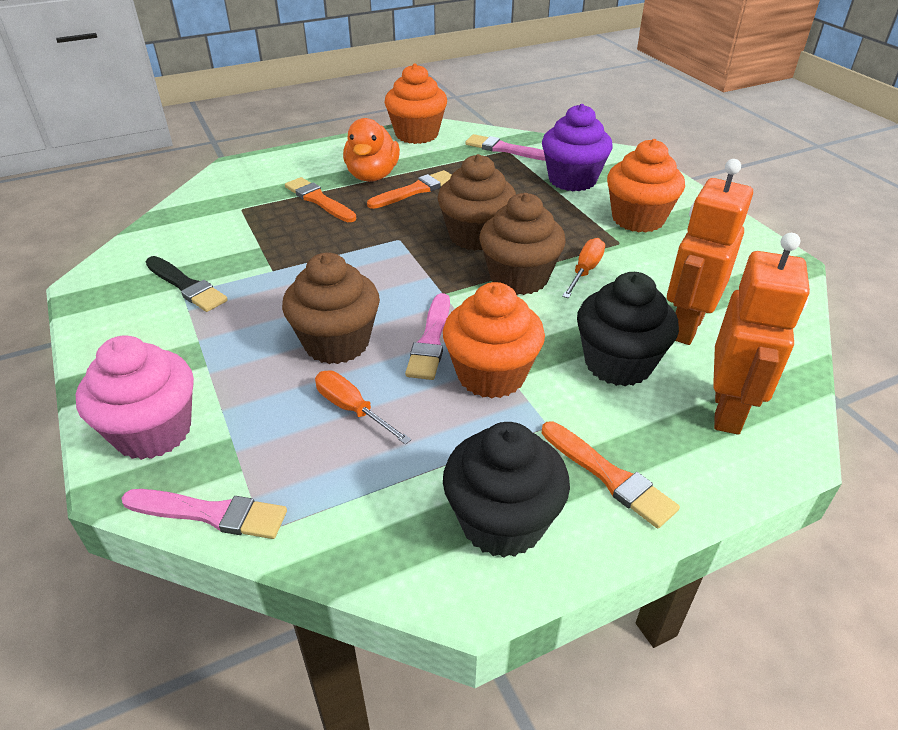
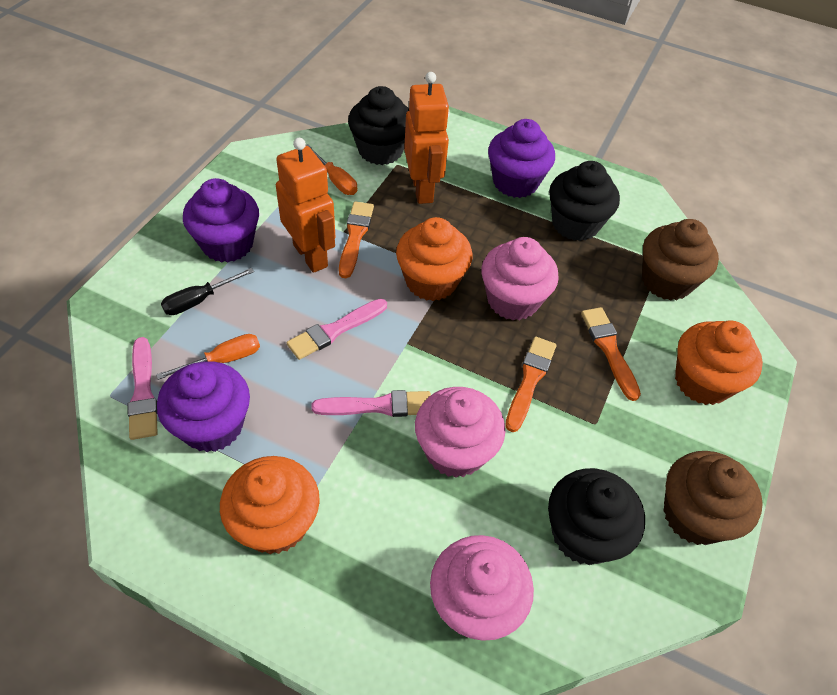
black brush: [146,256,228,312] = 1 -> none = 0
black cupcake: [443,422,570,558] [577,272,679,386] = 2 -> [348,86,409,165] [548,468,645,565] [549,161,620,241] = 3
black screwdriver: none = 0 -> [161,268,254,315] = 1
brown cupcake: [282,252,380,364] [438,154,516,251] [479,193,566,295] = 3 -> [642,219,719,301] [663,451,763,545] = 2
orange duck: [343,118,400,182] = 1 -> none = 0
pink cupcake: [76,335,194,460] = 1 -> [415,387,505,478] [430,535,534,641] [481,237,559,320] = 3
purple cupcake: [542,104,613,191] = 1 -> [157,361,250,452] [183,178,259,263] [488,119,555,198] = 3

